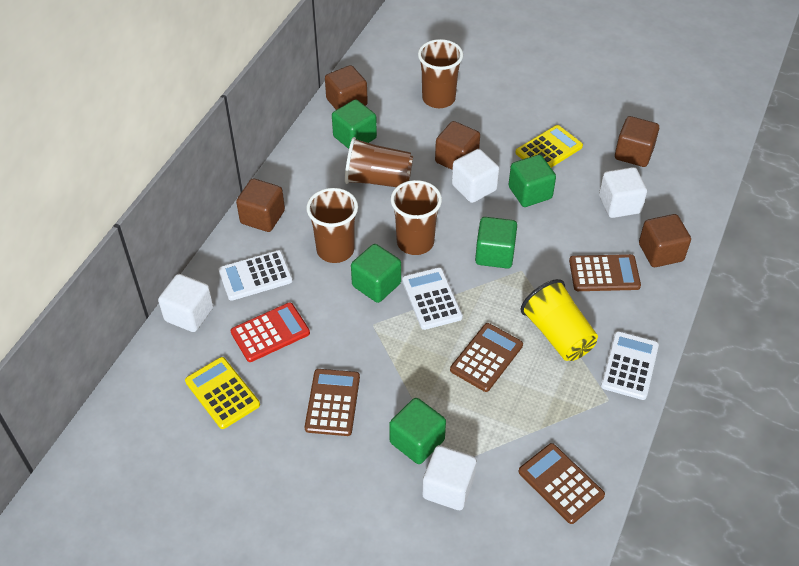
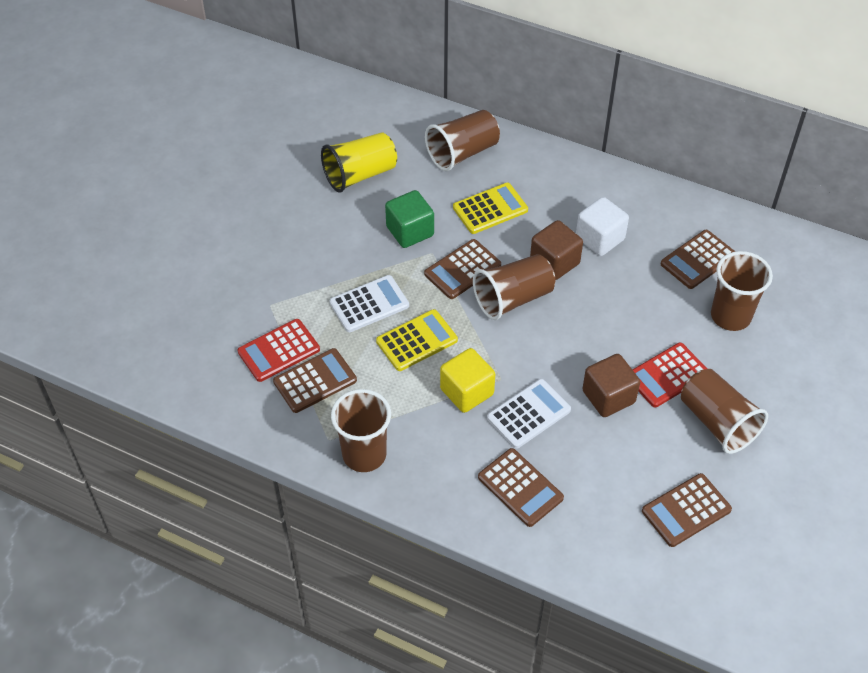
brown calculator: [305,369,360,436] [450,323,523,392] [518,443,605,524] [569,254,641,291] = 4 -> [273,348,357,413] [424,239,501,299] [478,448,564,527] [642,473,732,547] [661,230,735,289] = 5
brown cube: [236,179,285,232] [325,65,368,110] [435,121,480,170] [615,116,659,167] [639,214,691,267] = 5 -> [530,220,583,280] [582,354,640,417] = 2
brown cup: [307,188,358,263] [345,137,413,187] [391,180,442,255] [418,39,463,108] = 4 -> [331,389,391,472] [425,110,500,171] [473,254,555,320] [681,369,768,454] [711,251,773,331] = 5
green cube: [332,99,377,149] [351,244,401,303] [389,398,446,464] [475,217,517,269] [509,155,556,207] = 5 -> [385,190,434,248] = 1
red calculator: [231,302,310,362] = 1 -> [237,319,320,382] [632,343,707,408] = 2
white calculator: [219,250,293,301] [402,267,463,330] [601,331,659,400] = 3 -> [330,275,409,332] [487,379,571,449] = 2
white cube: [158,274,214,332] [423,445,477,510] [452,149,499,203] [599,167,647,218] = 4 -> [576,197,629,256] = 1
yellow cube: none = 0 -> [440,348,495,413] = 1

